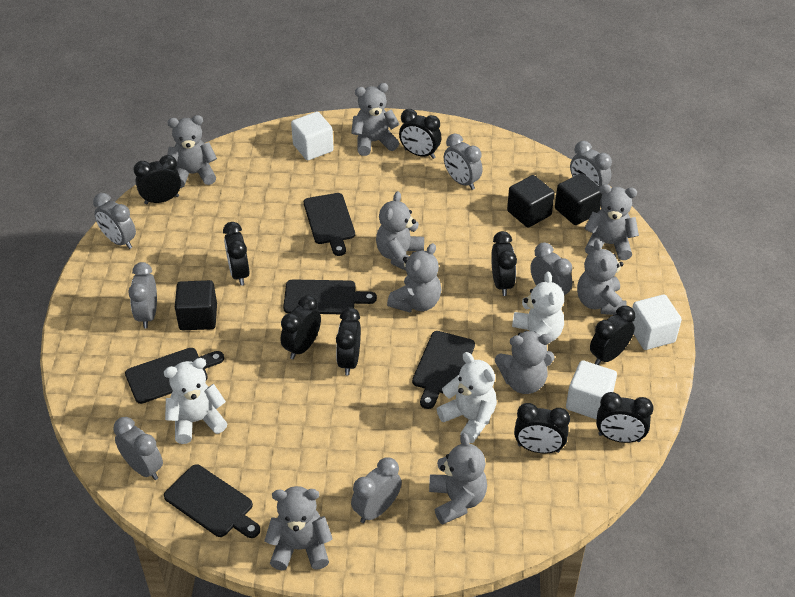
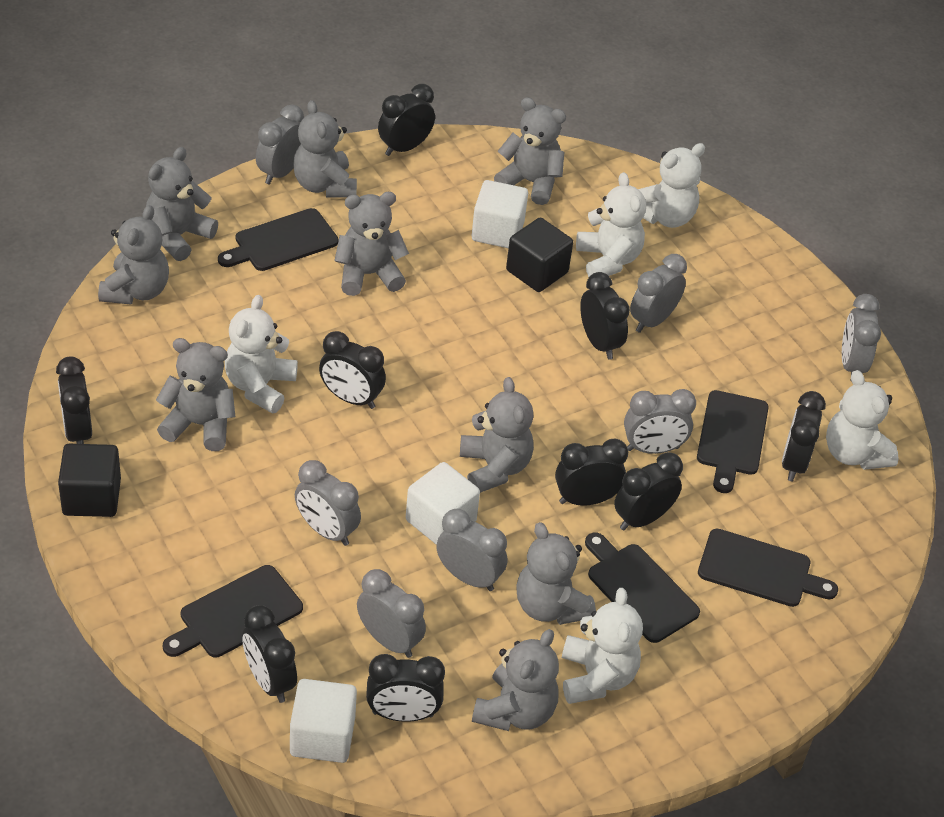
black cube: [175,280,217,330] [507,175,555,228] [555,173,602,225] = 3 -> [58,444,121,517] [506,218,573,292] = 2
white teddy bear: [164,358,228,444] [437,352,497,443] [512,272,564,341] = 3 -> [225,295,298,414] [562,588,643,704] [576,172,646,277] [638,143,705,228] [826,370,899,470] = 5

